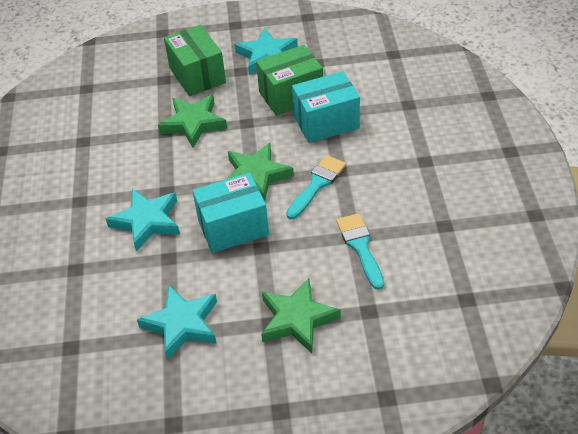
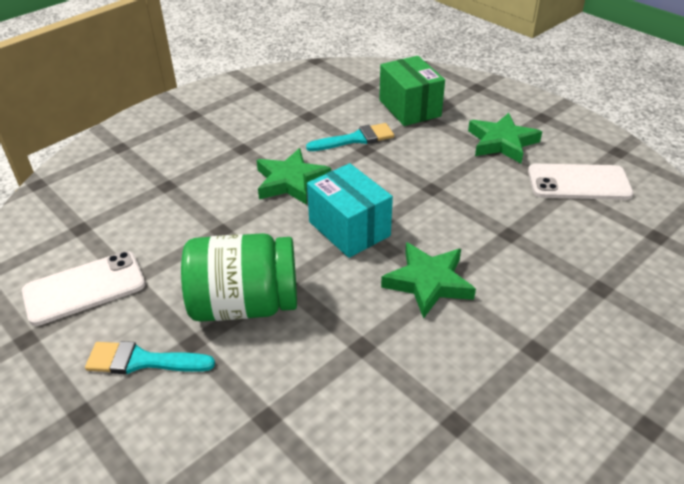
green box: [164,25,226,96] [256,45,323,116] = 2 -> [379,56,445,126] = 1
green jar: none = 0 -> [181,233,297,322] = 1
turquoise box: [192,173,269,253] [292,71,360,143] = 2 -> [307,163,393,258] = 1
turquoise star: [106,189,180,251] [137,285,217,360] [235,28,298,75] = 3 -> none = 0
white phone: none = 0 -> [22,251,145,326] [528,164,634,200] = 2

